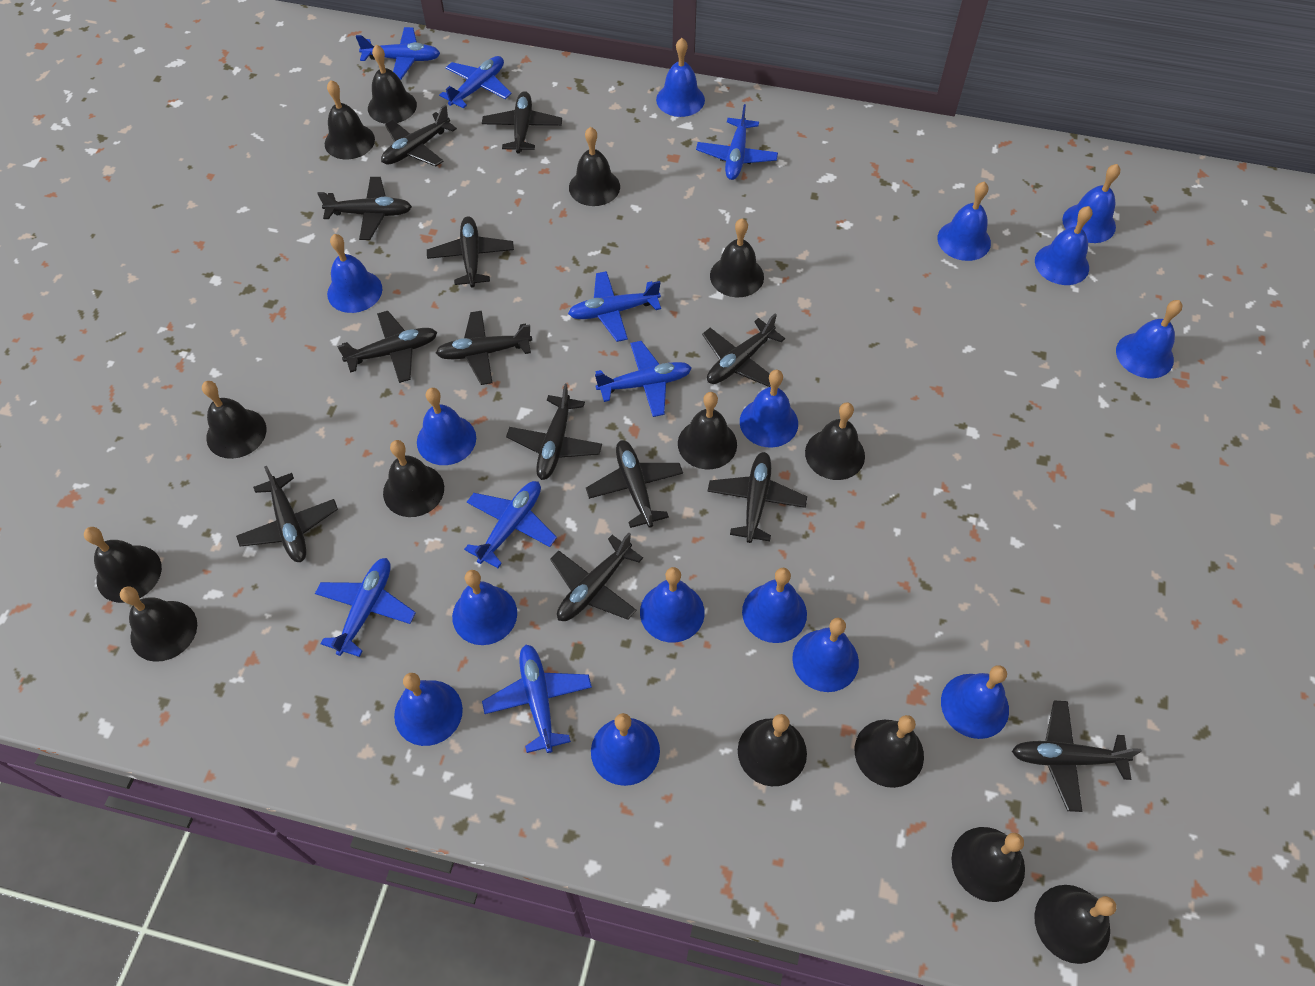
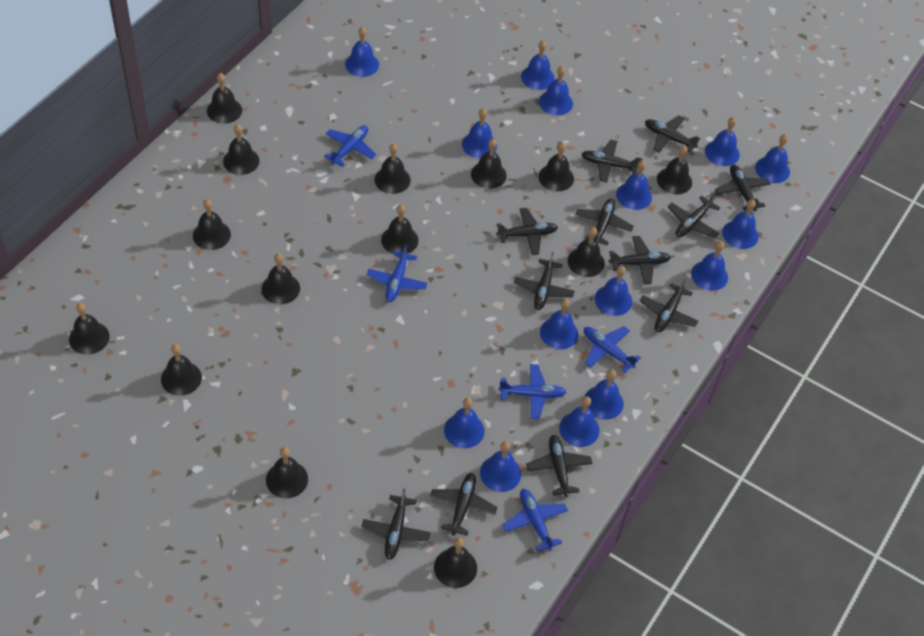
black plane: [236,466,338,562] [317,177,412,240] [337,311,437,383] [381,105,457,167] [427,216,514,288] [436,311,532,385] [482,91,562,153] [506,384,602,480] [550,533,643,621] [586,440,683,528] [702,314,785,387] [708,452,807,543] [1012,701,1142,812] = 13 -> [361,488,431,560] [430,473,497,536] [496,208,558,255] [514,252,574,310] [526,435,592,497] [575,198,633,245] [582,140,643,183] [609,236,671,284] [640,278,698,332] [645,115,700,153] [668,192,720,238] [715,165,770,211] = 12
blue plane: [315,558,416,657] [356,27,440,80] [439,56,512,109] [464,481,557,568] [482,644,592,753] [568,271,661,342] [595,341,692,417] [696,104,778,180] = 8 -> [324,125,376,167] [367,244,427,302] [499,364,566,419] [503,489,568,552] [584,326,641,373] = 5

